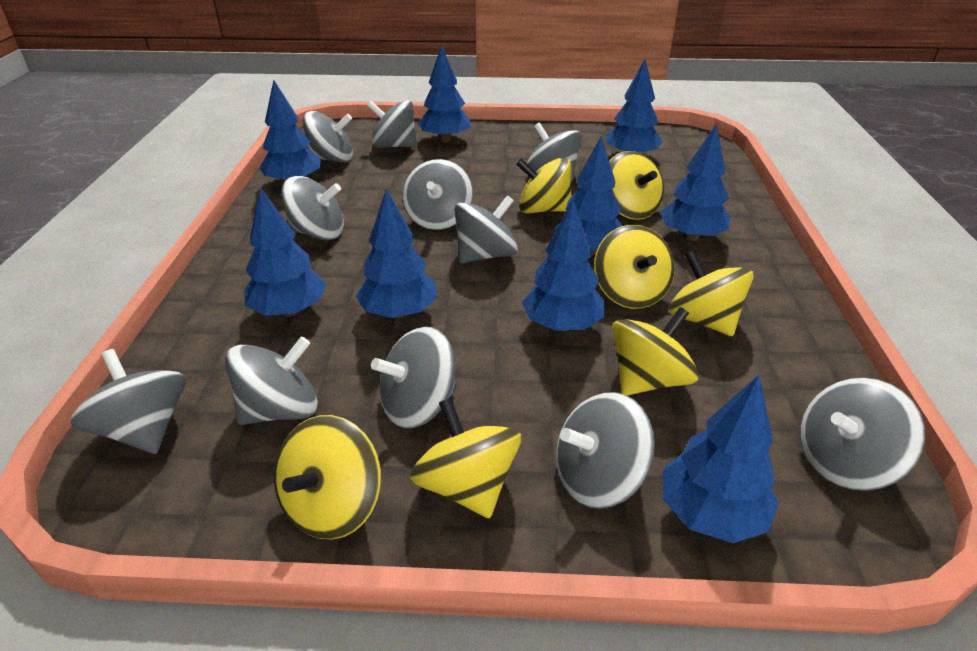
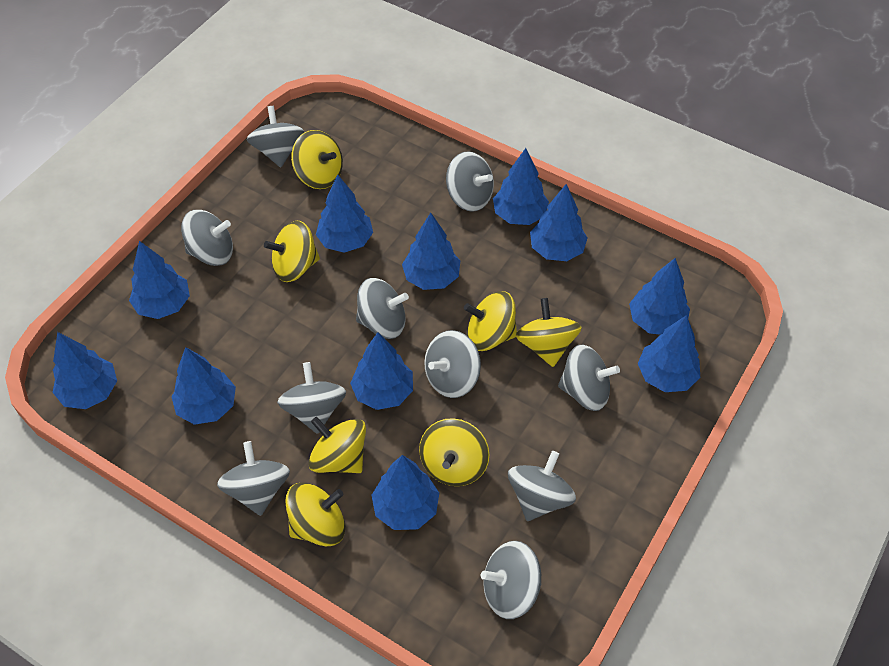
blue tree: [244,187,326,317] [259,80,321,180] [356,189,437,319] [418,45,471,142] [522,200,604,331] [555,136,623,256] [606,59,662,152] [660,124,730,241] [663,375,779,543] = 9 -> [52,332,117,409] [129,241,190,319] [171,347,236,425] [316,175,373,253] [350,332,413,410] [372,455,439,530] [402,212,460,290] [493,148,549,225] [530,184,588,261] [629,258,690,335] [638,315,700,392] = 11
grey spinning top: [71,349,186,454] [225,337,318,425] [281,176,344,240] [303,111,353,163] [367,100,417,148] [371,327,457,429] [403,159,473,230] [454,195,518,263] [527,122,582,182] [556,392,655,509] [800,377,925,491] = 11 -> [181,210,233,266] [217,441,290,516] [246,106,304,167] [277,362,346,434] [356,278,409,339] [424,330,481,398] [446,151,494,212] [481,541,541,619] [508,451,576,521] [558,345,620,411] = 10

